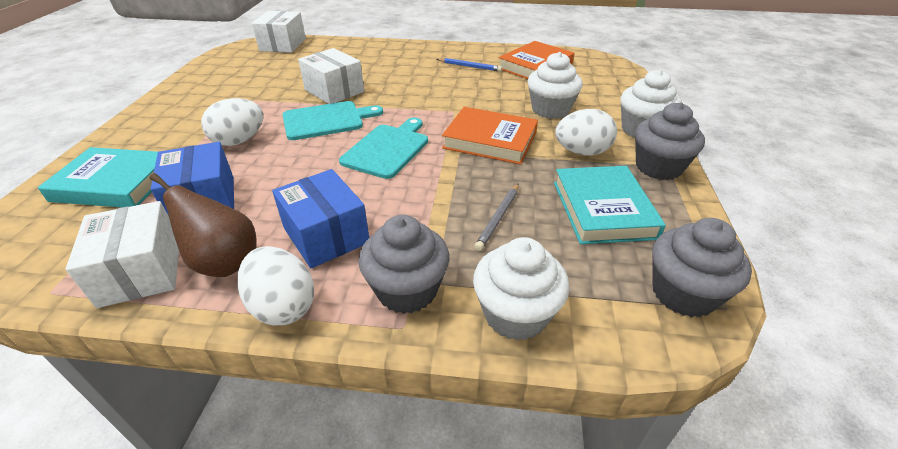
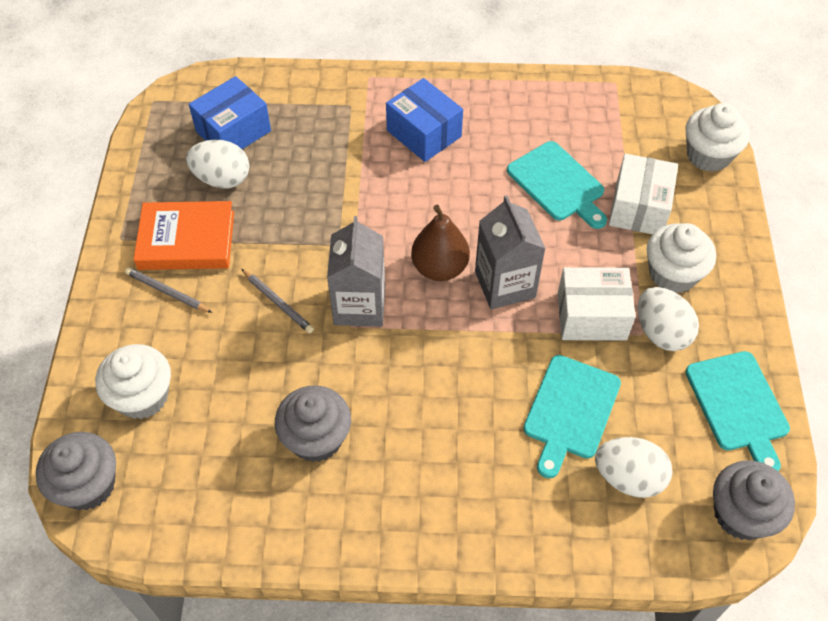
blue pencil: [437,58,502,72] = 1 -> none = 0
grey carton: none = 0 -> [327,216,385,327] [475,195,546,309] = 2
grey pencil: [474,183,519,251] = 1 -> [125,267,213,313] [241,269,314,333] = 2
orange book: [442,107,538,165] [498,41,574,79] = 2 -> [133,201,234,270] = 1
turquoise book: [38,147,158,208] [554,166,666,244] = 2 -> none = 0
turquoise cutting board: [282,101,383,140] [339,118,428,179] = 2 -> [507,141,607,229] [523,355,621,478] [685,351,790,471] = 3
white box: [66,201,179,308] [252,11,306,53] [298,48,364,104] = 3 -> [558,267,636,341] [609,154,678,234] = 2

